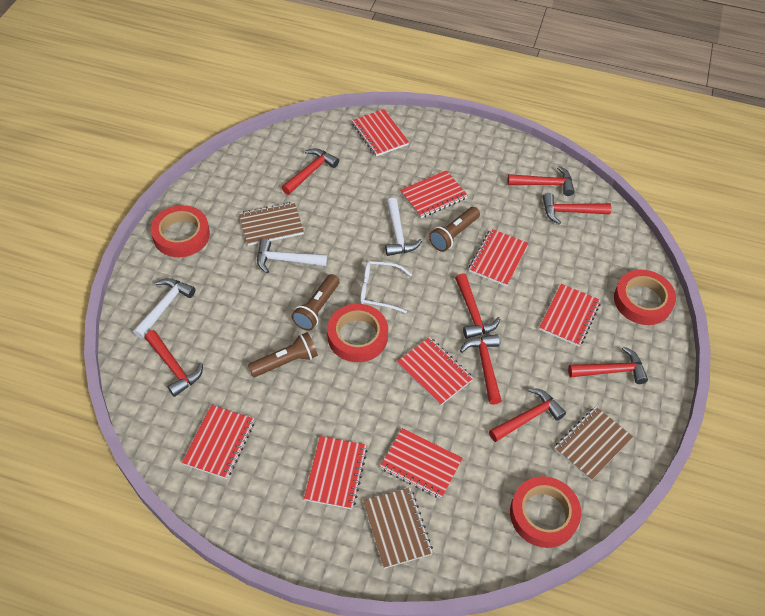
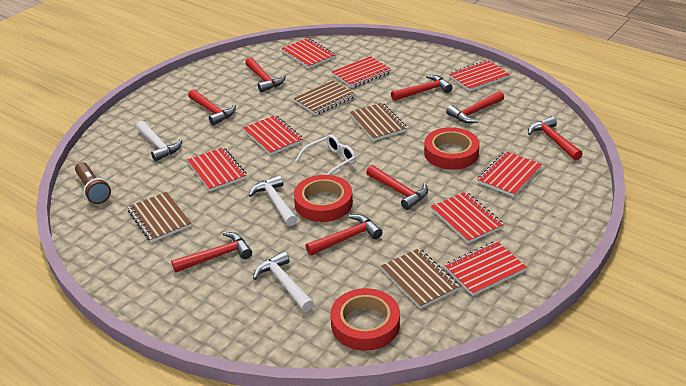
brown flashlight: [248,332,318,377] [291,274,340,331] [429,207,480,252] = 3 -> [75,162,111,204] = 1
brown notebook: [239,202,304,246] [363,488,433,569] [554,407,633,481] = 3 -> [128,192,191,242] [293,81,355,115] [349,103,407,141] [381,248,459,309] = 4
red tape: [151,205,210,257] [327,304,388,362] [510,476,581,548] [614,270,676,325] = 4 -> [294,175,353,222] [331,288,400,351] [424,127,479,170] = 3

